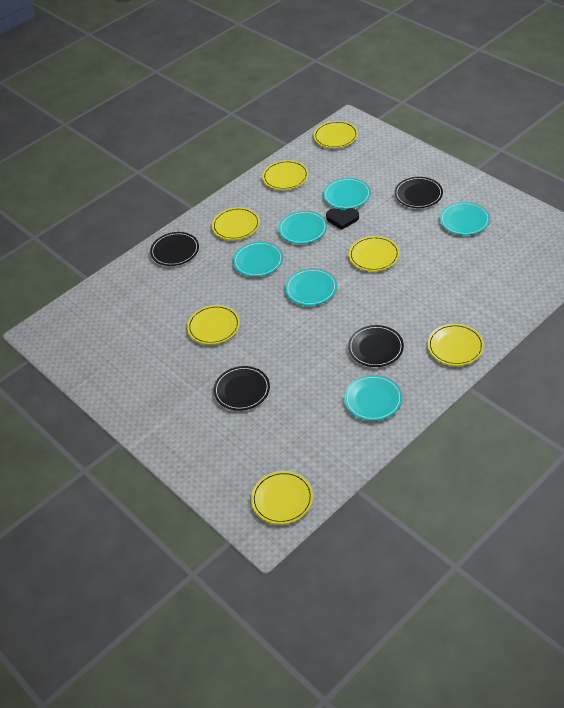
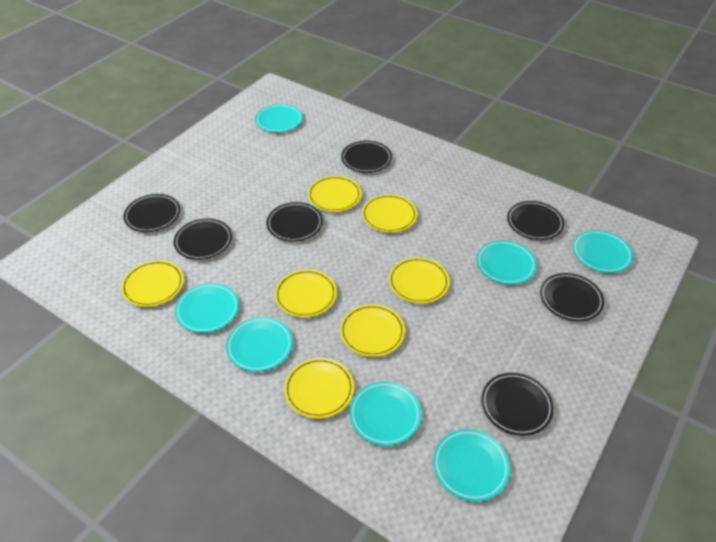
black heart: [326,208,359,230] = 1 -> none = 0
black plate: [150,232,199,266] [214,366,270,411] [348,325,404,367] [394,177,443,208] = 4 -> [124,194,180,232] [174,218,232,260] [267,202,323,242] [341,141,392,173] [481,373,554,436] [507,201,564,240] [540,273,604,322] = 7
turquoise plate: [233,241,283,277] [278,211,327,244] [285,268,337,306] [323,178,371,209] [344,375,403,421] [440,202,490,235] = 6 -> [175,283,239,333] [226,317,293,372] [255,104,303,132] [349,381,421,446] [433,429,510,501] [476,240,537,285] [572,230,633,273] = 7

